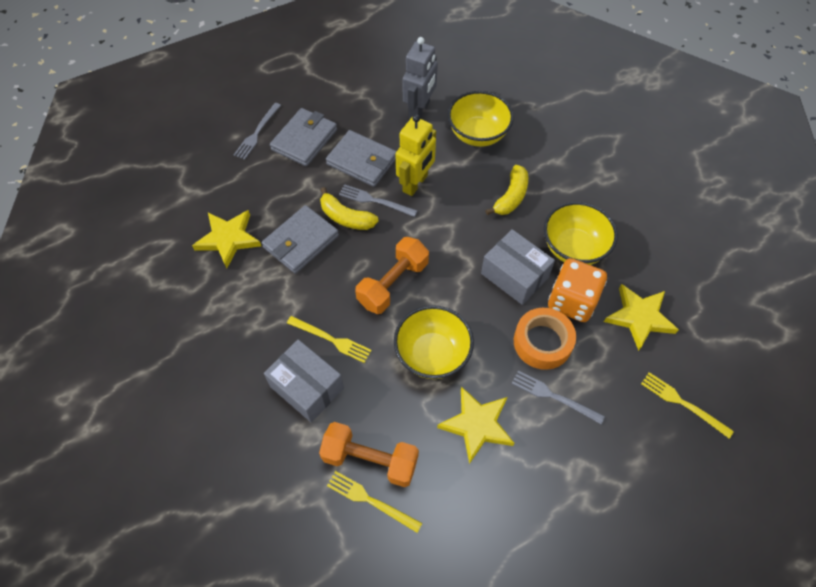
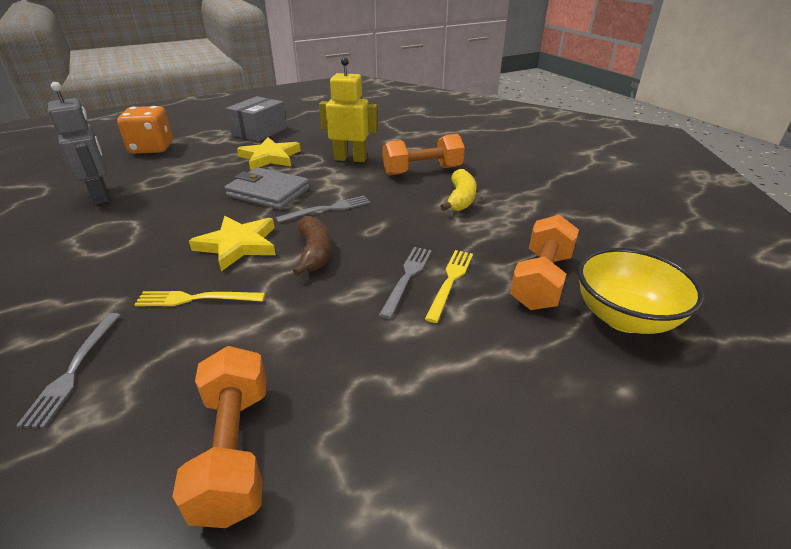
brown banana: none = 0 -> [293,216,331,276] = 1
grey box: [264,339,344,423] [481,229,555,305] = 2 -> [226,96,287,142] = 1
grey wallet: [262,205,339,274] [270,108,337,166] [326,130,397,187] = 3 -> [225,167,310,210] = 1
orange dumbbell: [319,422,419,487] [355,237,429,314] = 2 -> [172,346,266,528] [382,134,465,175] [510,215,579,310] = 3
orange tape: [514,308,576,370] = 1 -> none = 0
yellow banana: [320,187,379,230] [485,165,528,215] = 2 -> [440,169,477,211] = 1
yellow bowl: [394,305,474,379] [448,91,514,147] [544,202,618,265] = 3 -> [578,248,704,334] = 1
yellow fork: [287,316,372,363] [327,471,422,533] [641,372,734,438] = 3 -> [134,291,265,306] [425,250,473,323] = 2
yellow star: [192,210,261,269] [437,386,514,464] [604,284,679,351] = 3 -> [189,216,276,271] [237,137,301,170] = 2

